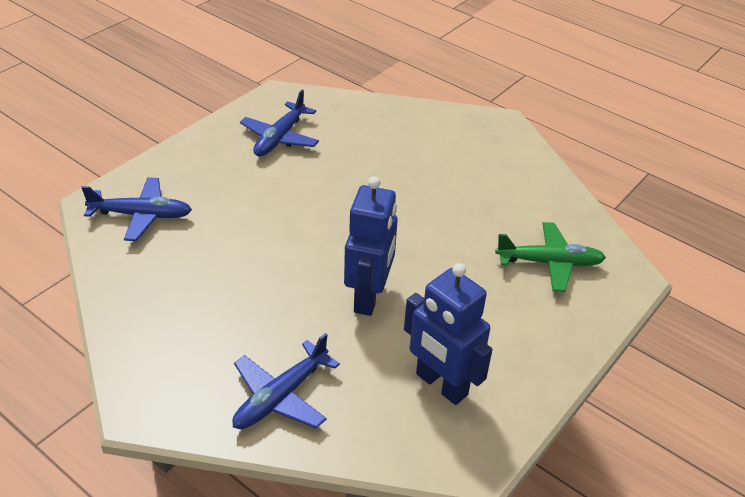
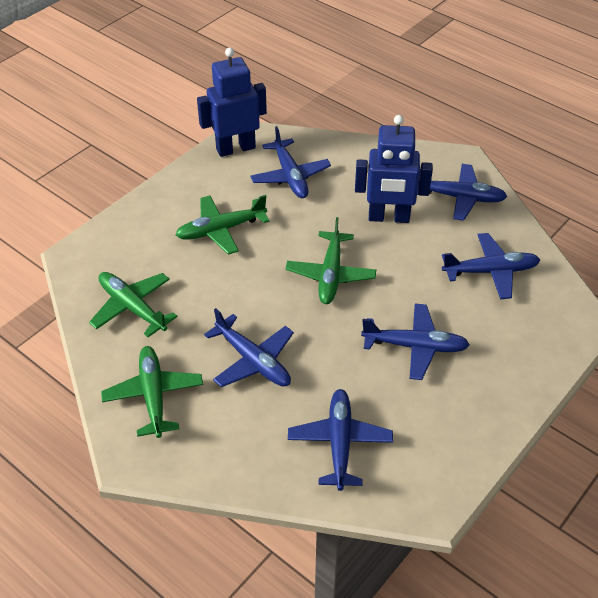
blue plane: [81,177,192,241] [232,333,340,429] [240,90,319,156] = 3 -> [204,308,294,387] [251,126,331,198] [288,389,393,491] [361,304,470,380] [417,164,507,221] [442,233,540,299] = 6
green plane: [495,222,606,292] = 1 -> [89,272,178,337] [101,346,203,438] [176,195,269,255] [286,217,376,304] = 4

